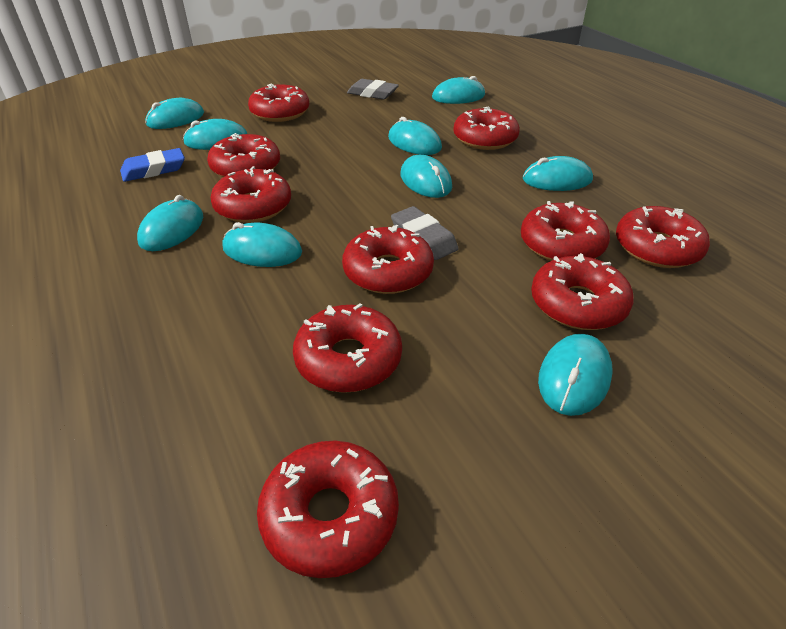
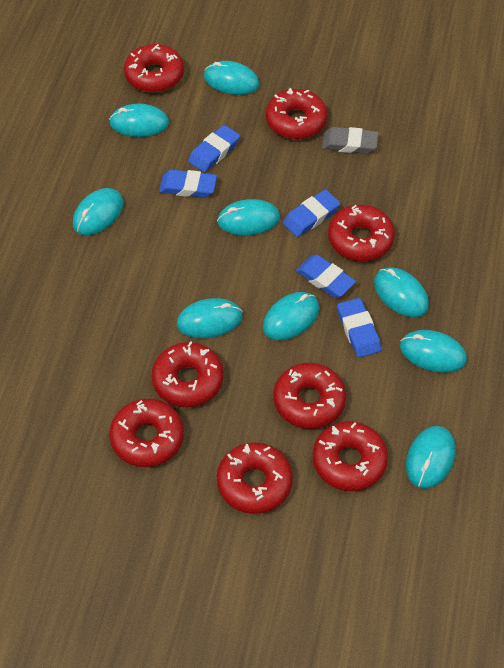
blue eraser: [120,148,185,182] = 1 -> [159,170,217,198] [188,125,240,173] [283,190,340,237] [296,255,356,298] [337,298,381,358] = 5
grey eraser: [347,79,399,99] [391,206,459,260] = 2 -> [322,127,378,154] = 1
red donut: [207,133,280,177] [210,166,291,223] [248,84,309,122] [257,440,399,578] [293,303,402,393] [342,225,434,294] [453,106,520,150] [521,201,610,261] [531,253,634,330] [616,206,710,268] = 10 -> [109,399,184,467] [124,44,184,92] [152,341,224,407] [217,442,293,514] [266,88,328,139] [274,363,346,429] [313,421,388,491] [328,205,395,261] = 8

